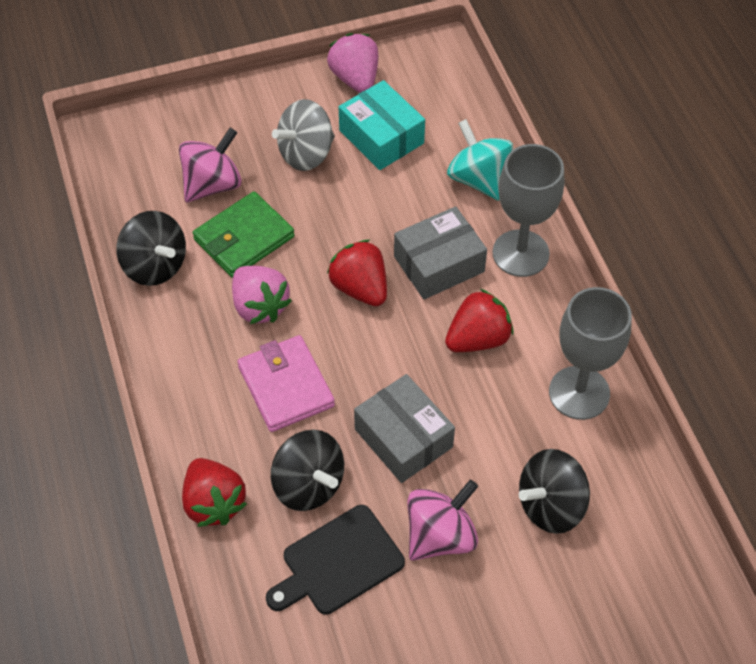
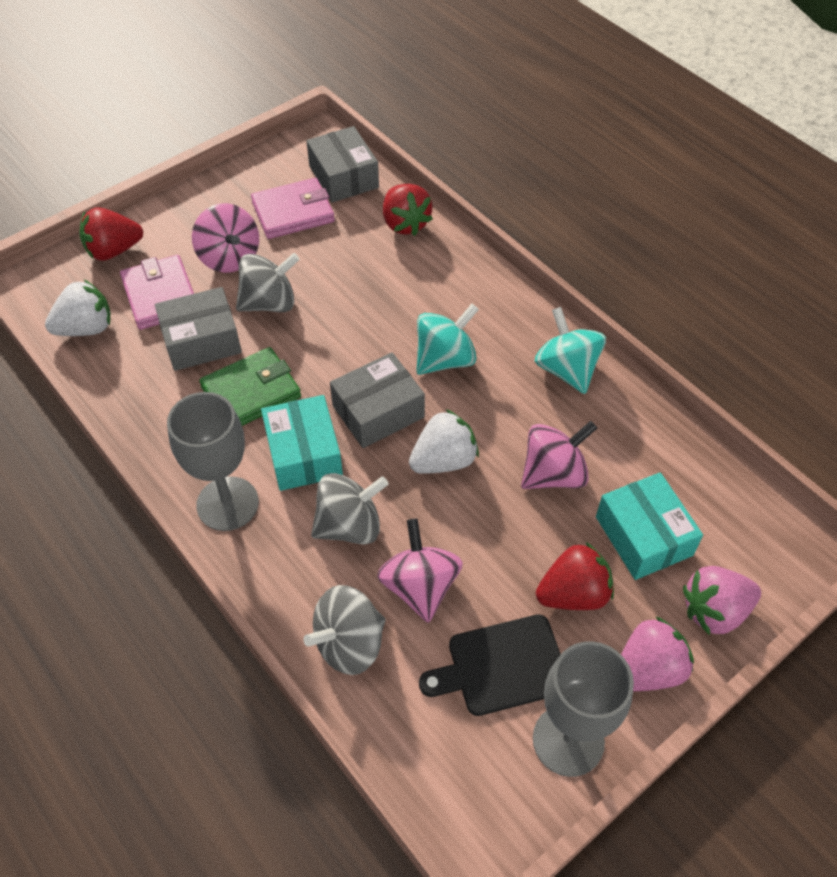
black spinning top: [116,211,186,286] [271,430,344,511] [519,449,590,534] = 3 -> none = 0
grey box: [354,374,455,483] [394,206,487,299] = 2 -> [155,287,242,371] [306,126,379,203] [330,352,425,448] = 3
grey spinning top: [272,99,335,171] = 1 -> [236,253,300,312] [303,585,386,675] [311,473,388,545] = 3
pink spinning top: [179,128,242,202] [408,480,478,561] = 2 -> [192,203,259,273] [377,519,463,623] [521,421,597,489] = 3
pink wallet: [237,335,335,432] = 1 -> [120,255,194,330] [251,178,335,239] = 2
turquoise box: [339,80,425,170] = 1 -> [261,395,343,491] [596,472,703,580] = 2
turquoise spinning top: [447,119,513,200] = 1 -> [416,304,479,375] [535,307,606,394] = 2
white strawberry: none = 0 -> [45,280,111,336] [409,409,479,474] = 2

